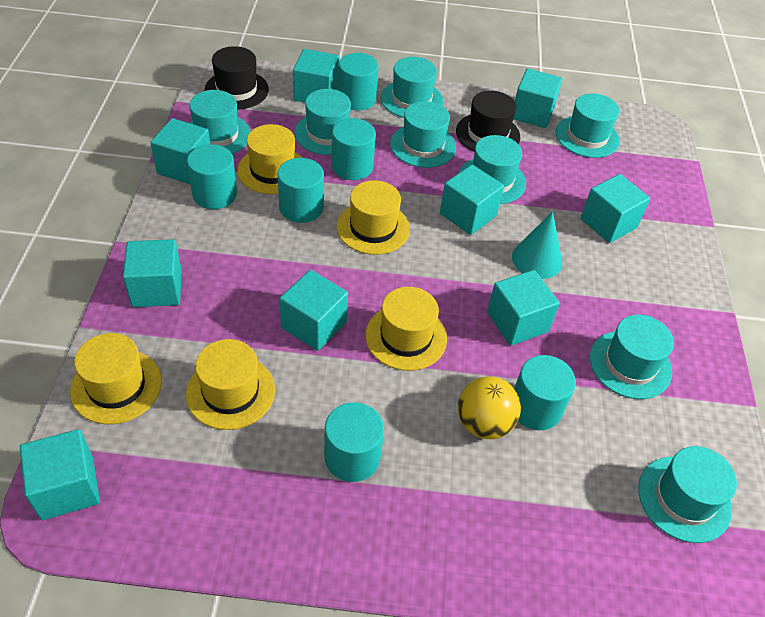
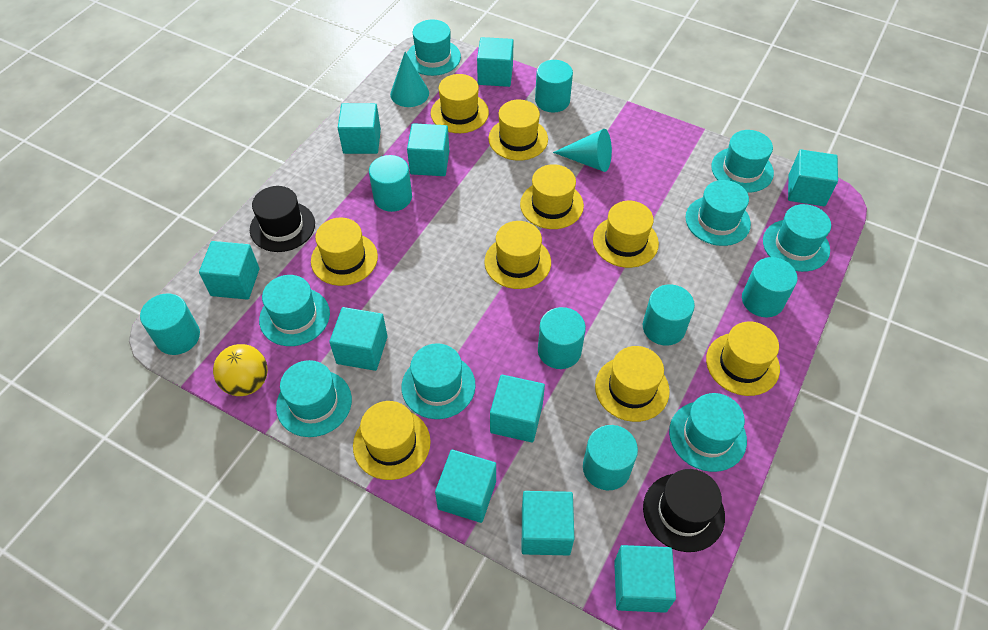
turquoise cone: [512,211,562,279] = 1 -> [390,52,429,107] [553,129,612,172] = 2
turquoise cube: [20,429,100,520] [123,239,182,307] [150,118,210,184] [279,270,348,351] [293,49,339,103] [440,165,504,235] [487,270,560,346] [513,68,562,128] [580,174,650,243] = 9 -> [199,241,259,300] [329,307,388,371] [338,103,381,154] [407,123,449,176] [435,450,496,523] [477,37,514,87] [490,375,545,442] [522,491,574,555] [614,545,676,613] [788,149,838,206] = 10
turquoise cylinder: [187,144,237,209] [277,158,324,223] [324,402,384,482] [331,118,376,180] [338,53,379,110] [514,355,576,430] = 6 -> [140,293,200,355] [369,155,412,212] [535,60,573,113] [538,307,586,369] [583,425,638,490] [643,284,695,346] [742,257,798,317] = 7
yellow hat: [70,333,162,424] [186,339,275,430] [237,124,302,194] [337,180,410,255] [365,287,447,371] = 5 -> [311,218,378,286] [353,401,431,480] [431,74,489,133] [484,221,551,289] [488,100,548,161] [520,164,584,229] [593,201,659,268] [595,346,670,422] [706,322,780,396] = 9

